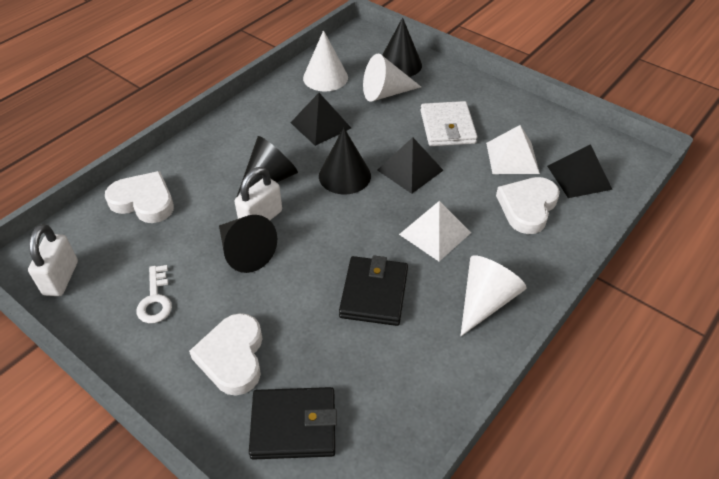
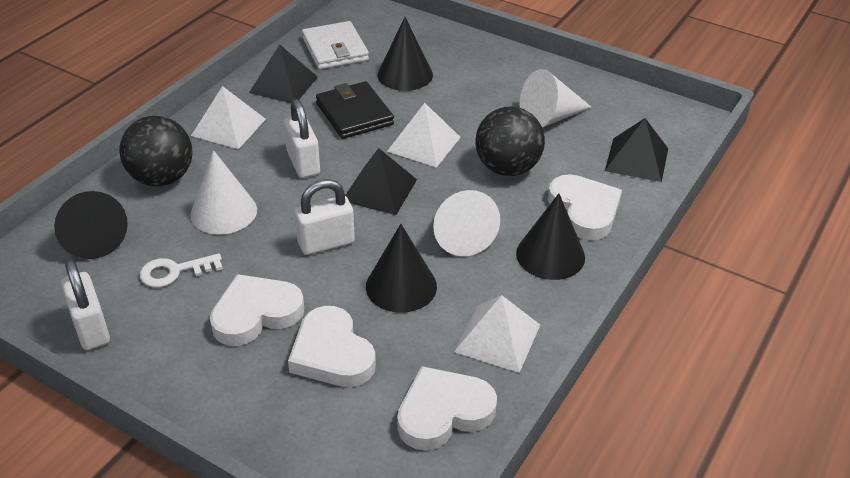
black ball: none = 0 -> [119,116,192,186] [475,107,545,176] = 2
black wallet: [249,387,337,460] [339,255,408,326] = 2 -> [316,81,394,139] = 1
white heart: [105,171,174,223] [189,313,263,396] [496,177,560,234] = 3 -> [210,274,304,346] [288,306,376,387] [397,366,497,451] [548,174,622,240] = 4
white padlock: [28,224,78,296] [235,167,282,220] = 2 -> [61,259,110,350] [284,99,320,178] [294,179,355,255] = 3
white pyramid: [399,201,471,261] [486,125,540,174] = 2 -> [191,86,266,149] [387,103,461,168] [454,295,540,373] = 3

